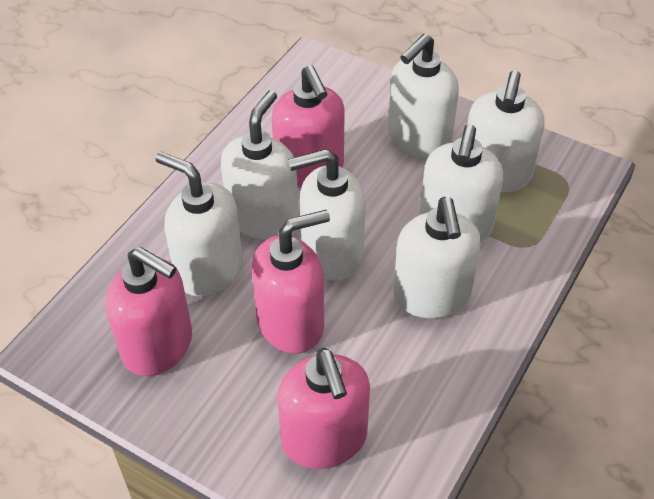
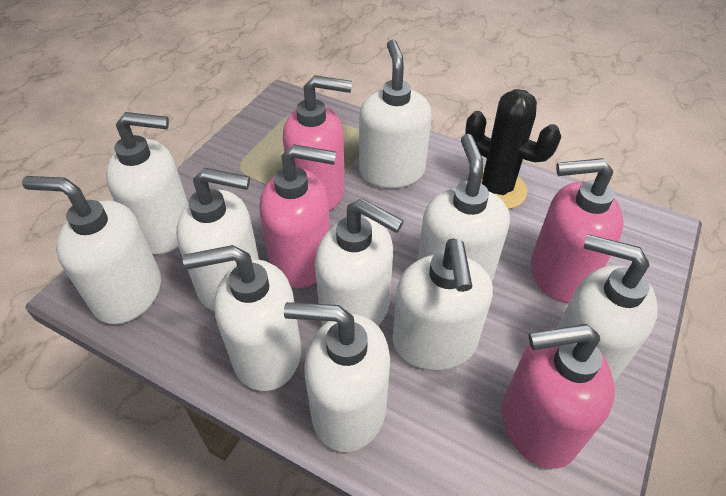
black cactus: none = 0 -> [465,89,561,209] = 1
white soap dispenser: [156,152,243,296] [221,90,299,240] [288,149,366,281] [388,34,459,158] [393,197,481,319] [419,124,503,242] [467,70,544,192] = 7 -> [22,176,161,325] [106,112,188,255] [176,168,259,311] [183,245,301,391] [284,302,390,452] [315,198,404,326] [359,40,432,188] [393,238,493,370] [418,134,510,281] [557,234,658,382] = 10

